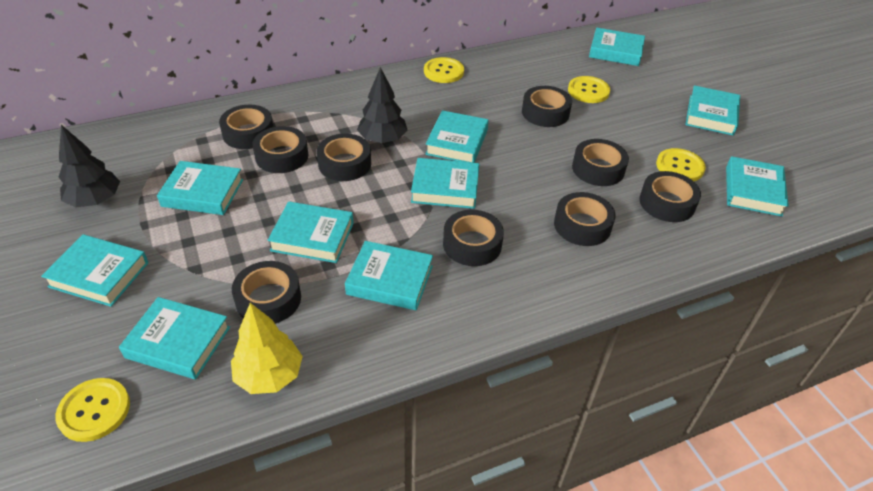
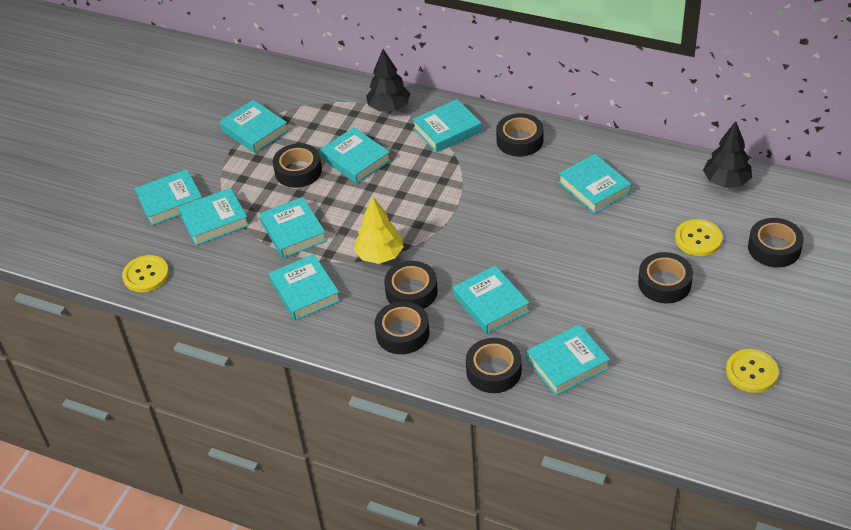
black tape: [219,105,273,149] [232,261,301,324] [252,126,308,173] [317,133,371,181] [443,210,504,266] [522,86,572,127] [554,192,616,246] [572,139,629,186] [639,171,701,222] = 9 -> [273,143,322,188] [374,301,430,354] [384,261,438,309] [466,338,522,393] [496,113,544,157] [638,252,693,303] [748,218,804,267] = 7
yellow button: [55,378,130,442] [424,57,464,83] [568,76,610,103] [656,148,706,181] = 4 -> [122,255,169,292] [675,219,723,256] [726,349,779,393] = 3

